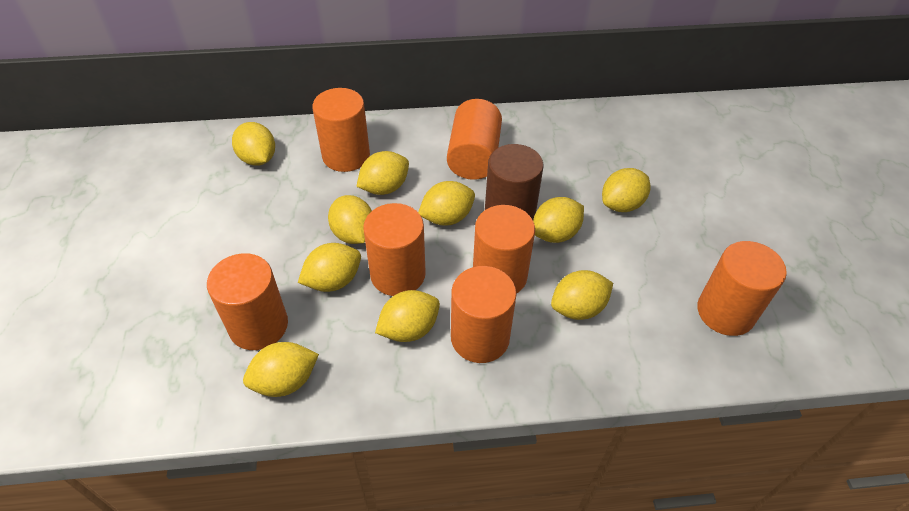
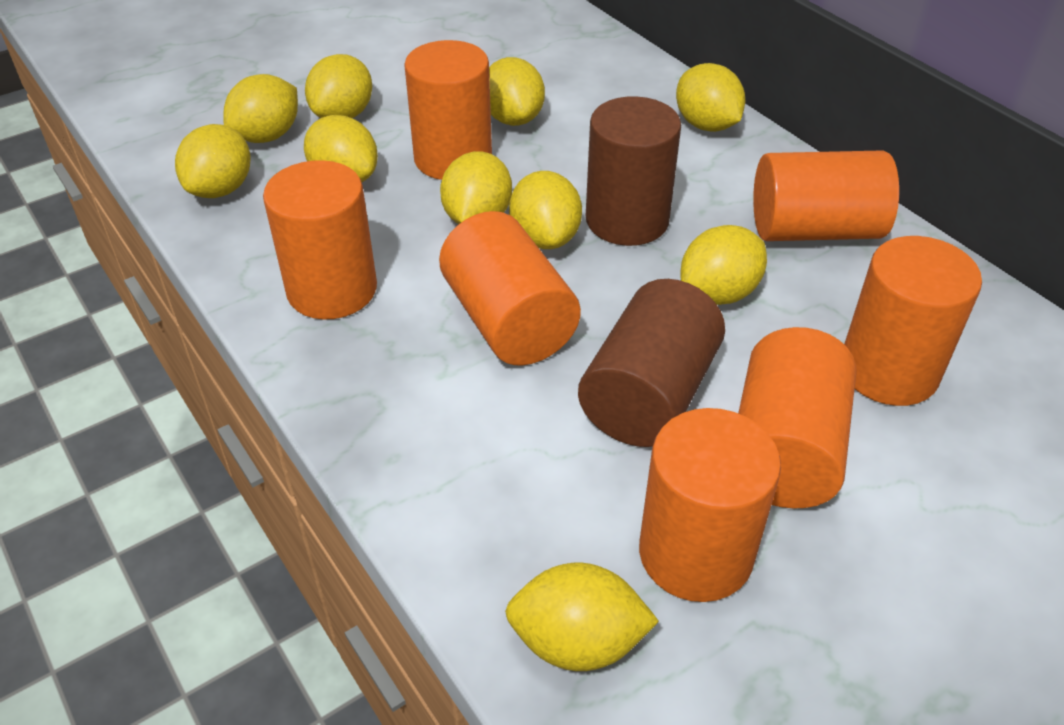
brown cylinder: [485,144,543,220] = 1 -> [578,279,725,447] [586,96,681,246] = 2

